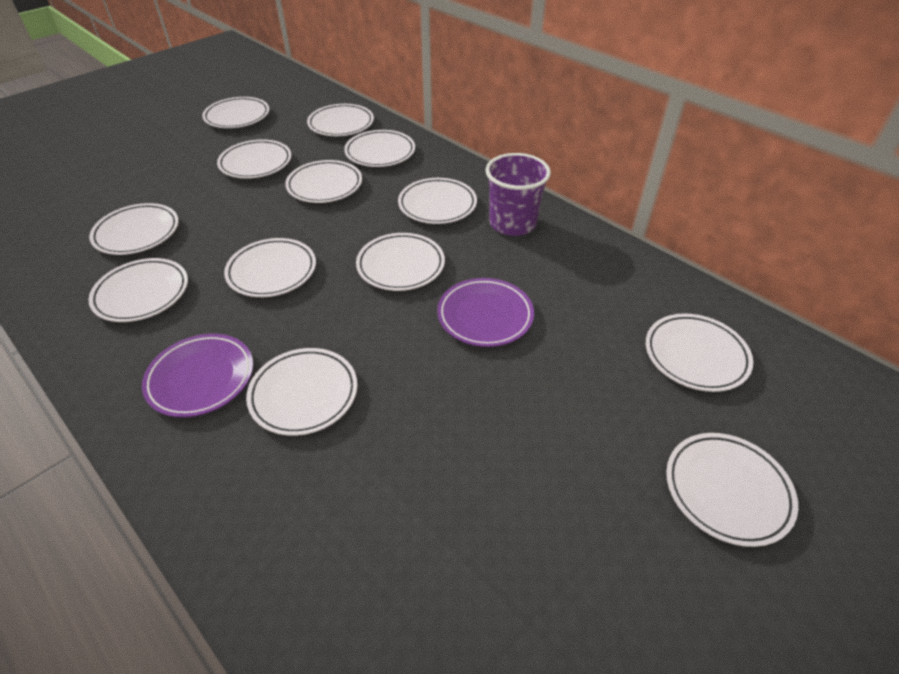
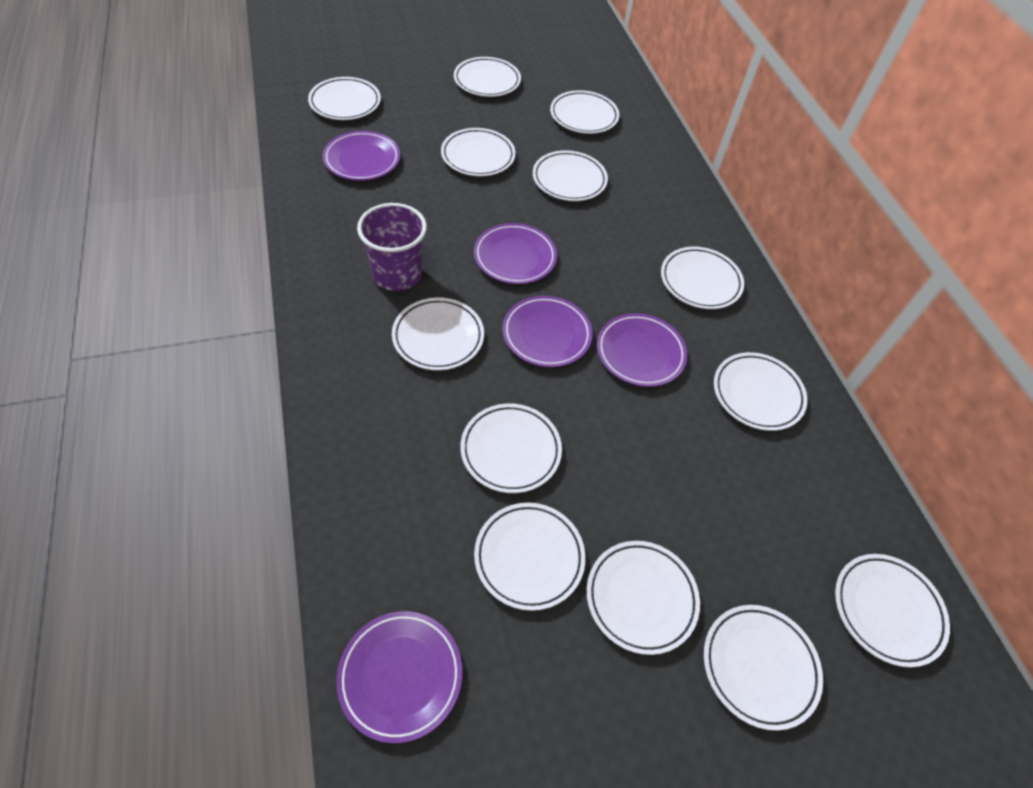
purple plate: [142,334,253,417] [437,278,534,347] = 2 -> [323,131,400,181] [336,611,462,743] [474,223,557,284] [503,296,593,367] [597,313,687,387] = 5

